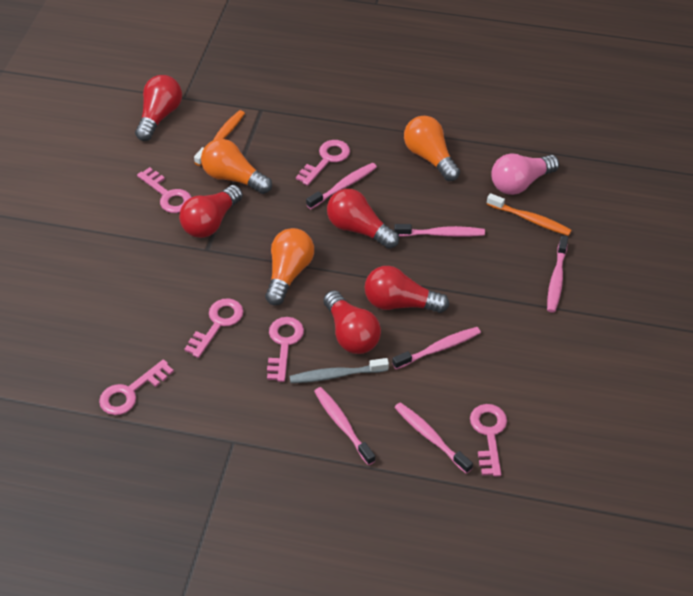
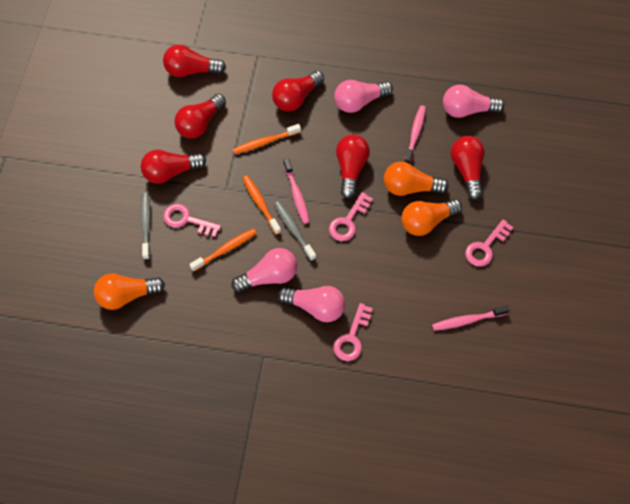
grey toothbrush: [290,358,389,383] = 1 -> [140,193,151,260] [274,201,316,261] = 2
orange toothbrush: [194,110,245,166] [487,193,572,236] = 2 -> [189,229,256,272] [233,124,301,154] [242,175,281,235] = 3
pink key: [99,359,174,415] [137,167,191,213] [184,298,244,358] [267,317,304,382] [296,140,350,186] [470,404,507,477] = 6 -> [163,204,221,237] [329,192,373,241] [333,303,373,361] [465,219,513,267] = 4
pink light bulb: [491,154,559,195] = 1 -> [231,248,297,292] [278,286,345,322] [334,80,393,113] [443,85,505,118] = 4
pink toothbrush: [306,163,377,209] [314,387,375,465] [392,327,481,369] [394,224,485,237] [394,402,473,474] [547,236,568,313] = 6 -> [283,158,310,224] [404,105,426,164] [432,306,509,331] = 3
red light bulb: [135,75,182,141] [179,185,243,238] [323,290,381,354] [327,189,399,249] [365,266,449,313] = 5 -> [141,150,206,184] [163,45,226,77] [174,94,226,138] [272,71,324,111] [336,135,370,199] [451,136,485,200] = 6

